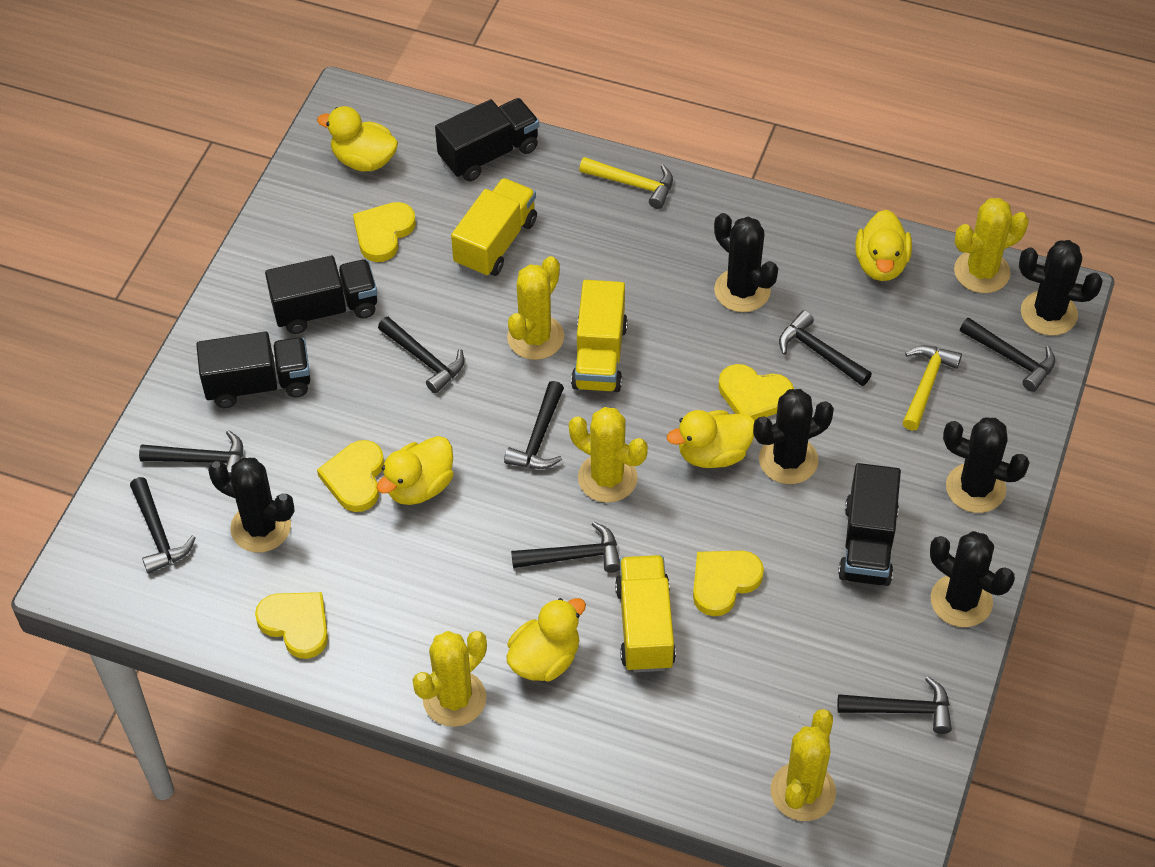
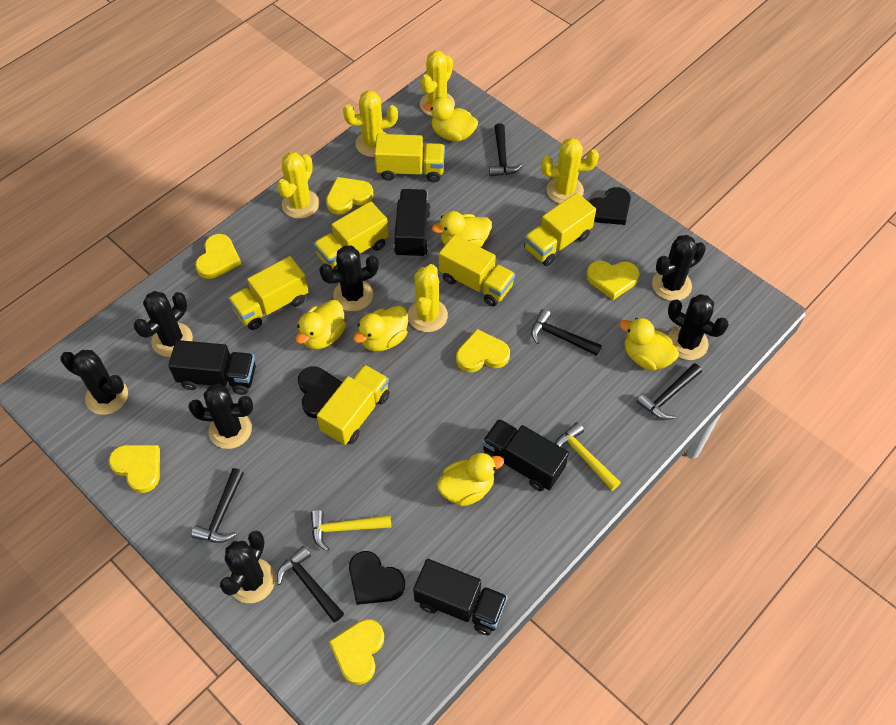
black cactus: [208,458,295,552] [714,213,778,312] [753,389,834,484] [930,531,1015,627] [943,418,1030,513] [1019,240,1103,336] = 6 -> [61,350,128,415] [133,291,193,357] [188,384,253,449] [220,530,275,603] [319,245,379,311] [652,235,706,301] [668,294,729,360] = 7
black hammer: [130,477,196,574] [139,430,243,476] [378,317,464,394] [504,381,564,469] [511,522,620,573] [779,310,872,386] [837,676,952,734] [960,318,1055,392] = 8 -> [191,468,244,543] [277,546,344,622] [489,123,523,177] [531,309,602,356] [636,363,702,420] = 5
black heart: none = 0 -> [298,366,342,418] [349,551,405,605] [588,187,631,225] = 3
yellow duck: [317,106,398,172] [377,436,454,505] [507,598,586,681] [667,410,755,468] [855,210,912,281] = 5 -> [296,300,346,349] [353,306,408,352] [423,97,478,141] [432,211,492,247] [437,453,504,506] [619,318,679,371] = 6
yellow heart: [255,592,328,659] [317,440,384,512] [353,202,416,262] [693,551,764,616] [718,364,794,420] = 5 -> [109,445,160,493] [195,234,241,279] [326,177,373,215] [329,619,384,685] [456,329,510,372] [586,260,640,300] = 6
yellow truck: [451,178,537,277] [571,280,628,392] [615,555,676,672] = 3 -> [228,256,309,330] [313,201,389,271] [317,364,390,445] [374,134,445,182] [439,234,515,306] [524,193,596,266] = 6

